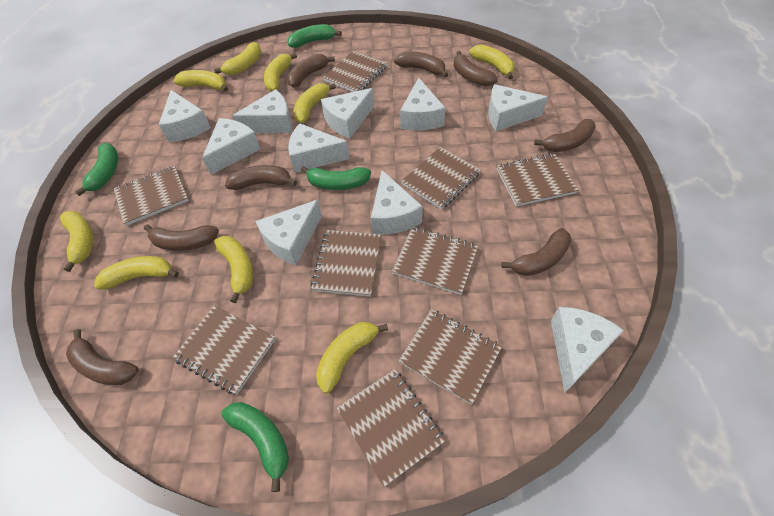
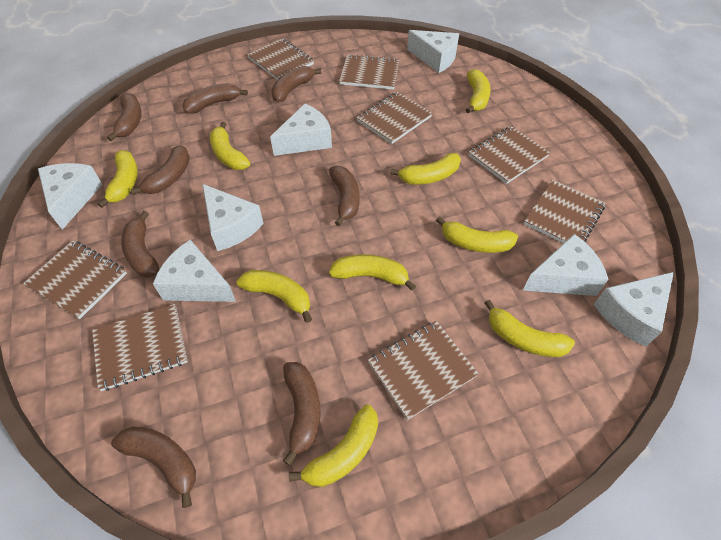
brown notebook: [114,166,189,226] [172,306,276,395] [311,230,381,297] [323,51,387,92] [337,369,446,487] [392,226,478,295] [399,309,502,405] [401,147,481,210] [497,153,578,206] = 9 -> [23,240,127,319] [92,304,188,391] [247,38,314,80] [339,54,400,90] [357,92,432,144] [368,321,479,420] [468,126,550,184] [524,180,606,243] = 8
green banana: [75,143,118,196] [221,402,289,492] [288,24,342,48] [301,166,371,190] = 4 -> none = 0
white cheese: [159,90,211,142] [202,118,260,175] [232,89,292,133] [255,200,322,266] [288,123,350,173] [321,88,374,139] [371,170,423,235] [400,78,445,130] [488,84,548,131] [551,307,624,393] = 10 -> [38,163,103,230] [153,240,236,302] [202,184,264,251] [270,104,332,156] [407,30,459,73] [523,234,609,296] [594,272,674,347] = 7

